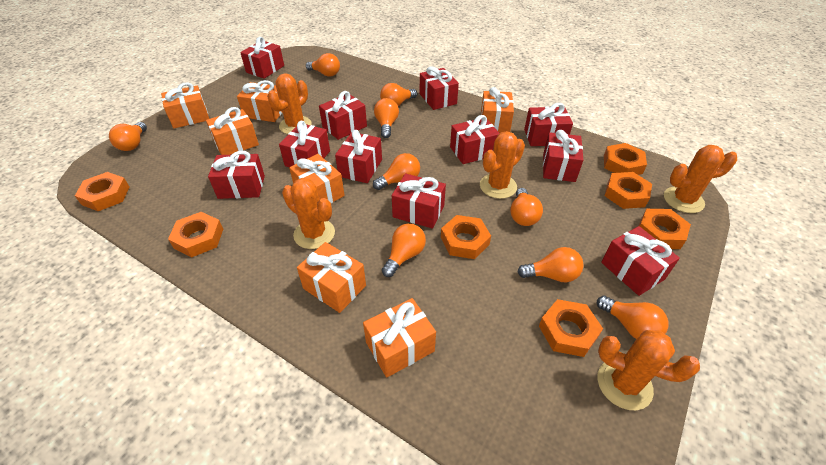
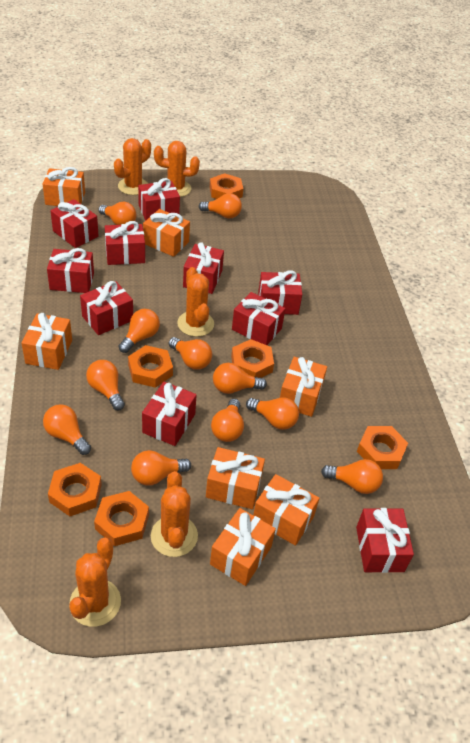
orange light bulb: [109,122,147,151] [306,53,340,77] [373,153,420,190] [374,98,399,138] [380,83,417,106] [382,223,426,277] [510,188,543,226] [517,247,584,282] [597,296,668,339] = 9 -> [43,404,91,455] [86,360,125,411] [98,202,136,225] [119,309,160,353] [131,450,191,486] [169,337,212,370] [199,193,242,219] [211,399,244,442] [213,363,267,394] [246,397,299,430] [321,459,383,494] = 11
orange nut: [75,172,129,211] [168,212,223,257] [441,215,491,259] [539,299,603,357] [604,143,647,175] [605,172,652,209] [639,209,691,249] = 7 -> [48,463,102,516] [94,491,149,546] [128,345,173,388] [210,173,243,199] [231,339,274,378] [357,426,408,469] = 6
red gift: [208,151,265,199] [240,37,284,79] [279,121,330,167] [319,91,367,140] [335,130,382,183] [392,173,446,229] [420,67,459,110] [450,115,500,164] [524,103,573,146] [543,130,583,182] [601,226,680,296] = 11 -> [47,248,94,293] [50,199,99,248] [80,281,133,335] [105,221,145,265] [138,178,180,221] [142,382,197,446] [183,242,224,294] [232,292,285,345] [258,270,302,315] [356,508,414,573] = 10

